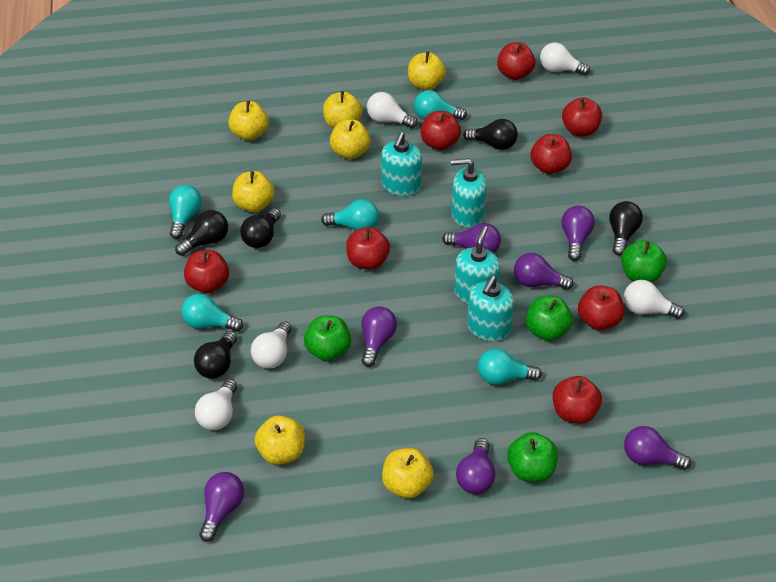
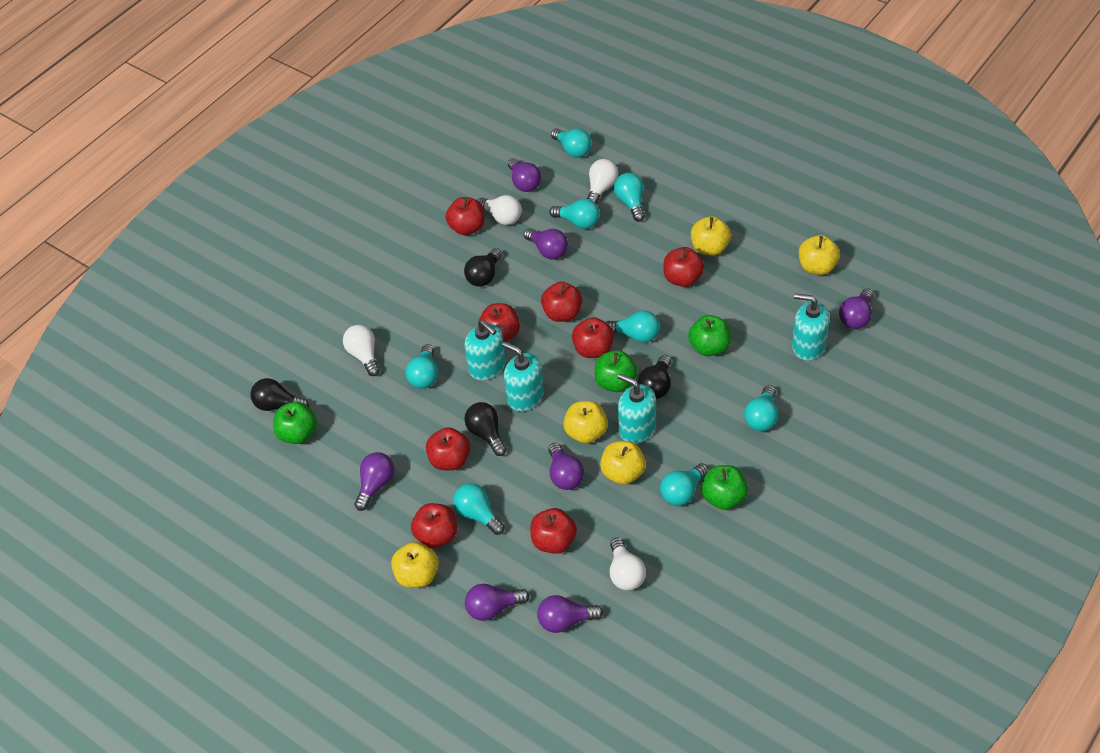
black light bulb: [175,210,228,256] [194,331,237,378] [240,208,281,248] [463,119,518,150] [609,201,643,256] = 5 -> [250,378,309,411] [464,248,502,287] [464,402,507,456] [638,355,671,399] = 4
turquoise light bulb: [169,185,202,239] [181,294,243,332] [321,199,379,230] [414,90,467,120] [477,348,542,385] = 5 -> [406,344,438,389] [453,483,505,535] [549,199,600,229] [551,128,592,158] [606,310,660,343] [614,173,645,221] [660,463,709,506] [744,385,778,431] = 8
white light bulb: [195,379,237,430] [251,321,292,369] [367,92,418,129] [540,43,590,76] [624,280,685,319] = 5 -> [343,325,380,376] [477,195,522,225] [587,159,618,204] [610,538,646,591] = 4
yellow apple: [228,101,269,141] [232,171,275,212] [255,415,305,465] [323,91,363,129] [330,120,371,159] [382,448,434,498] [408,51,446,90] = 7 -> [391,542,439,588] [563,401,608,444] [600,441,646,485] [691,216,731,256] [799,235,840,275] = 5

